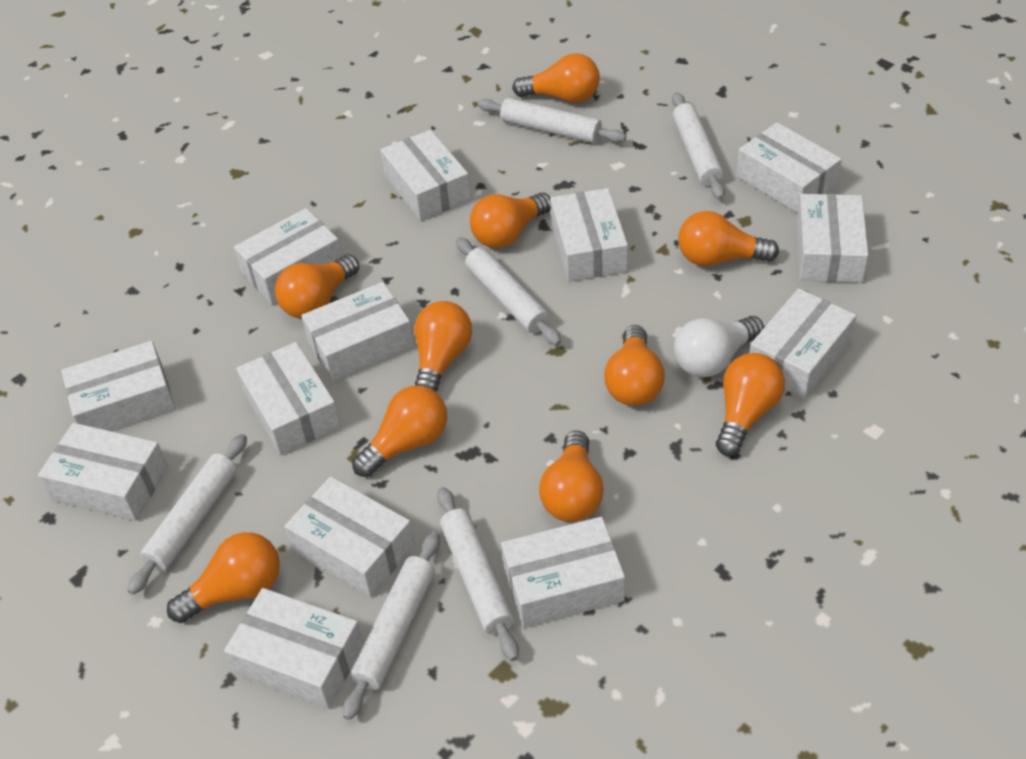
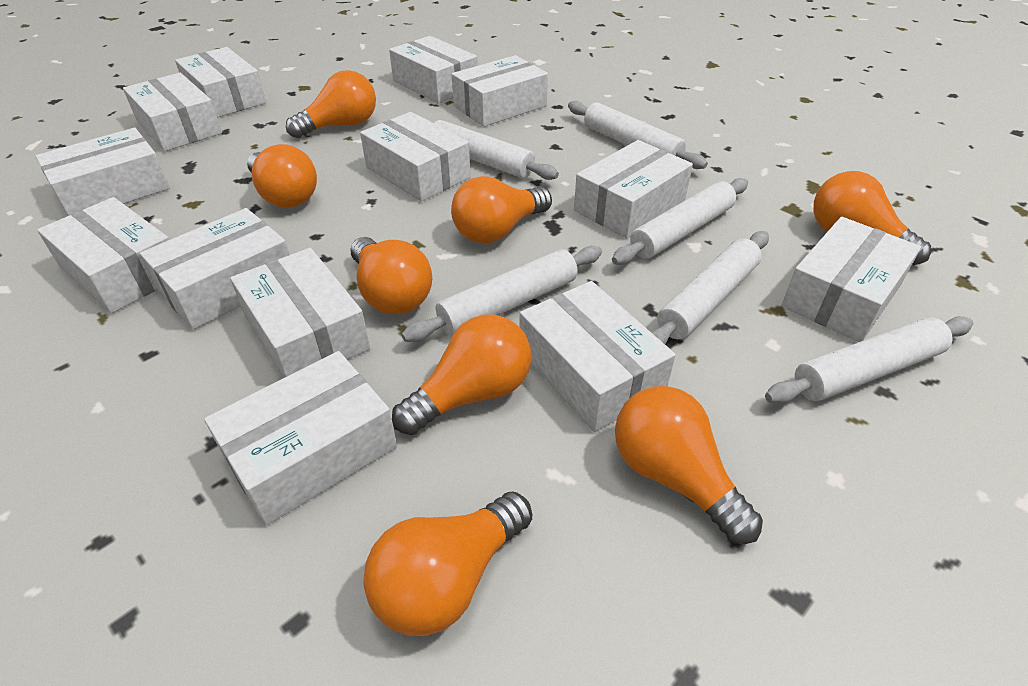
orange light bulb: [167,532,280,623] [275,254,359,319] [352,386,447,477] [414,301,472,392] [470,192,551,248] [512,53,600,103] [539,431,604,522] [604,325,665,406] [678,211,779,266] [716,353,785,456] = 10 -> [247,144,317,208] [286,70,376,138] [350,237,432,314] [363,491,532,636] [392,315,531,435] [451,176,552,244] [615,386,763,544] [813,171,931,265] = 8
white light bulb: [674,316,764,377] = 1 -> none = 0

